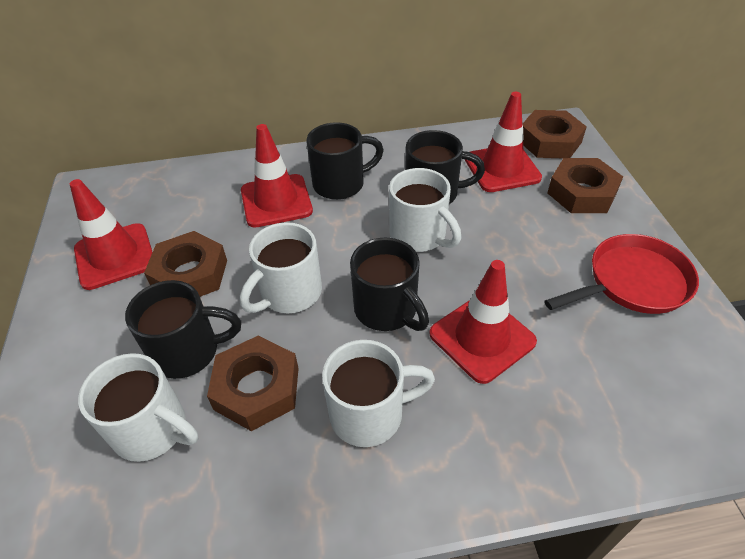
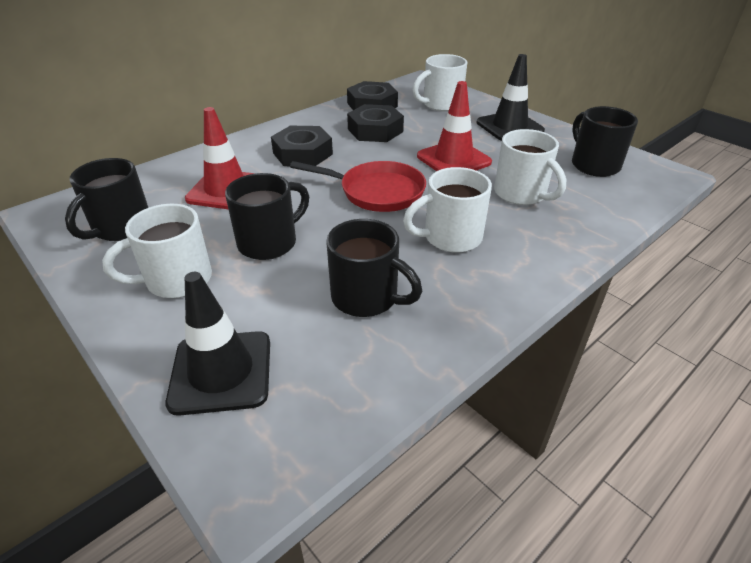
black nut: none = 0 -> [271,126,333,166] [347,81,398,110] [347,104,404,142] = 3
black traffic cone: none = 0 -> [165,272,270,416] [477,54,545,141] = 2
brown nut: [144,231,227,297] [207,336,299,431] [523,110,587,158] [548,158,623,213] = 4 -> none = 0
red traffic cone: [70,179,152,290] [241,124,313,228] [429,260,537,384] [465,92,542,192] = 4 -> [185,107,256,209] [417,81,492,171] = 2

